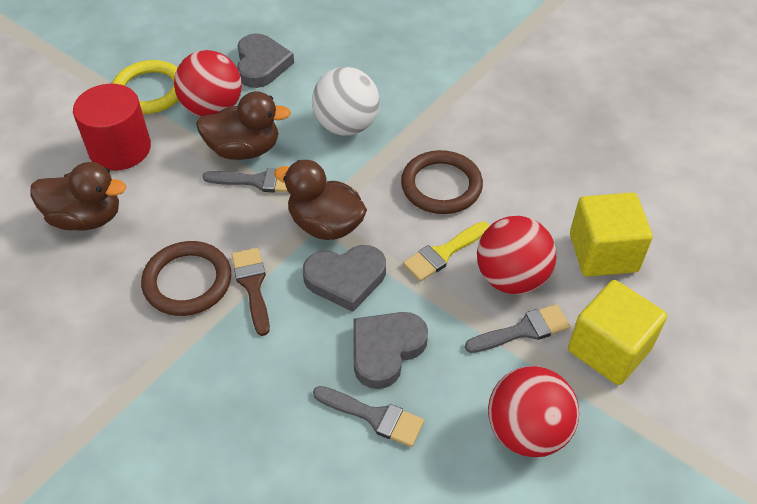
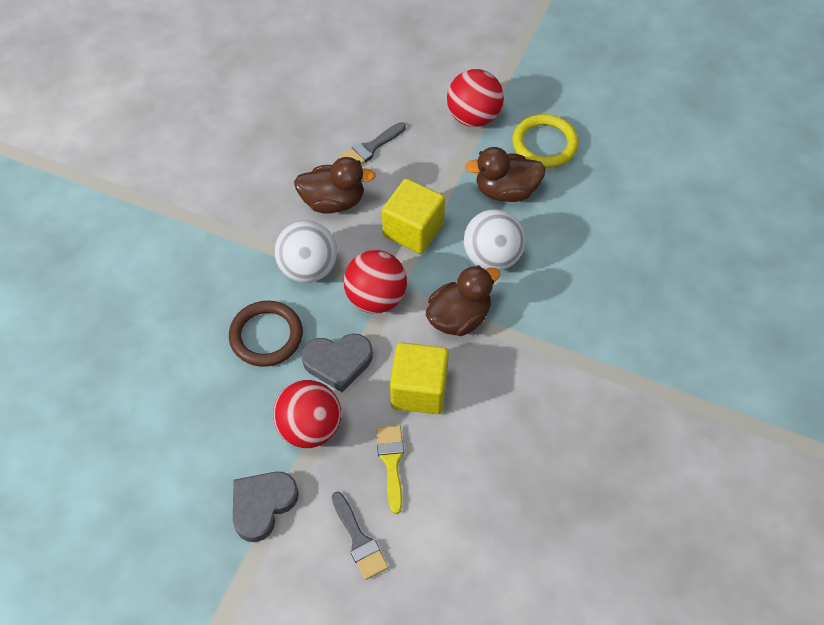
brown brush: [232,248,270,336] = 1 -> none = 0
brown ring: [141,241,231,316] [401,150,483,214] = 2 -> [229,301,303,367] = 1
grey brush: [202,168,289,193] [313,386,424,447] [465,304,570,353] = 3 -> [331,491,388,580] [340,122,406,165] = 2
grey heart: [237,33,294,88] [303,245,386,312] [353,312,428,389] = 3 -> [233,472,299,542] [301,334,373,392] = 2
red cylinder: [73,84,151,171] = 1 -> none = 0
white ball: [312,67,380,136] = 1 -> [275,221,337,283] [463,209,526,271] = 2

